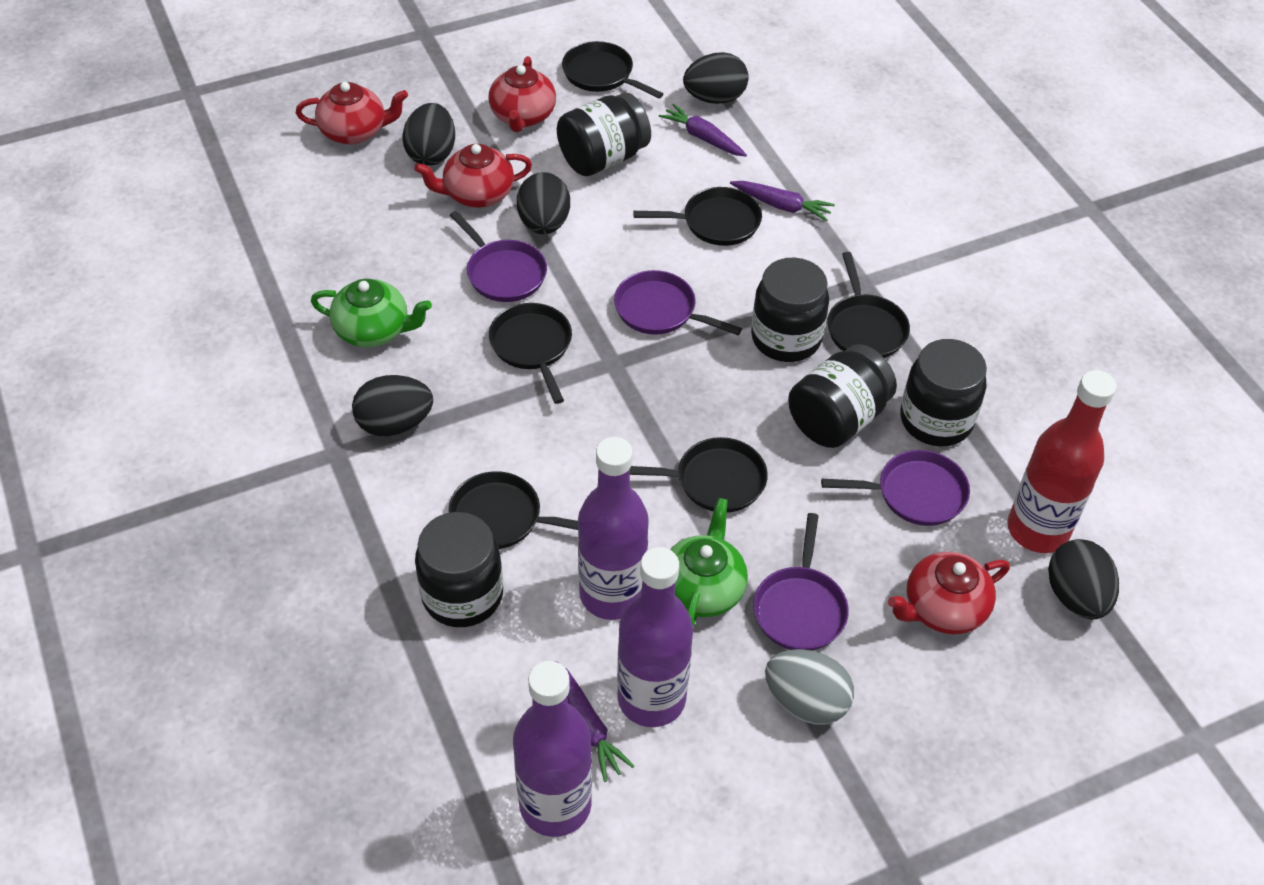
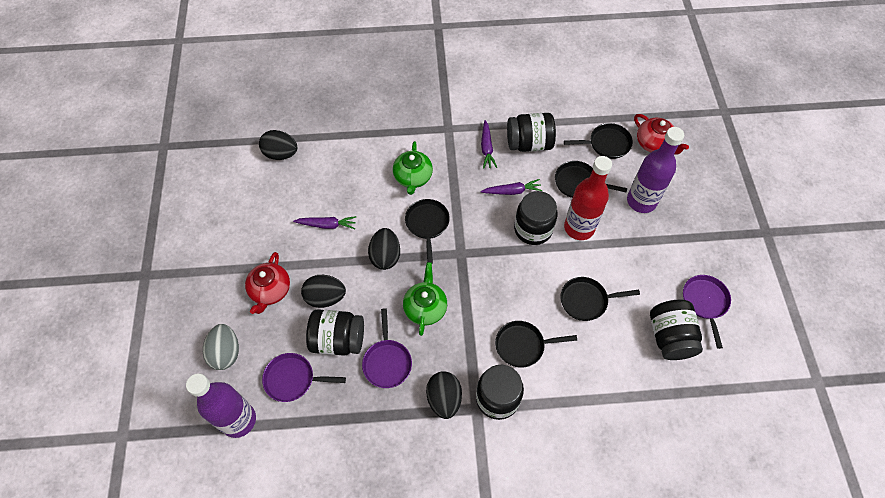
black egg: [352,375,433,436] [402,103,455,166] [517,172,570,234] [683,52,749,104] [1048,539,1119,619] = 5 -> [259,130,297,160] [301,275,346,308] [368,228,400,270] [426,371,462,419] = 4
black pan: [448,471,578,549] [489,303,572,404] [562,41,663,99] [630,437,768,513] [633,187,762,246] [827,252,910,358] = 6 -> [405,199,450,264] [495,321,577,368] [555,161,627,198] [560,277,640,321] [564,123,633,159] = 5
purple bottle: [513,661,592,837] [578,437,649,620] [617,547,693,727] = 3 -> [186,373,256,438] [627,127,684,213] = 2
purple pan: [450,211,547,302] [614,270,742,335] [753,513,849,651] [821,450,970,526] = 4 -> [262,353,346,402] [362,309,412,388] [683,275,731,349] = 3
red teapot: [296,82,408,145] [414,144,532,208] [488,56,556,132] [888,552,1010,634] = 4 -> [245,252,290,314] [634,114,689,154] = 2

